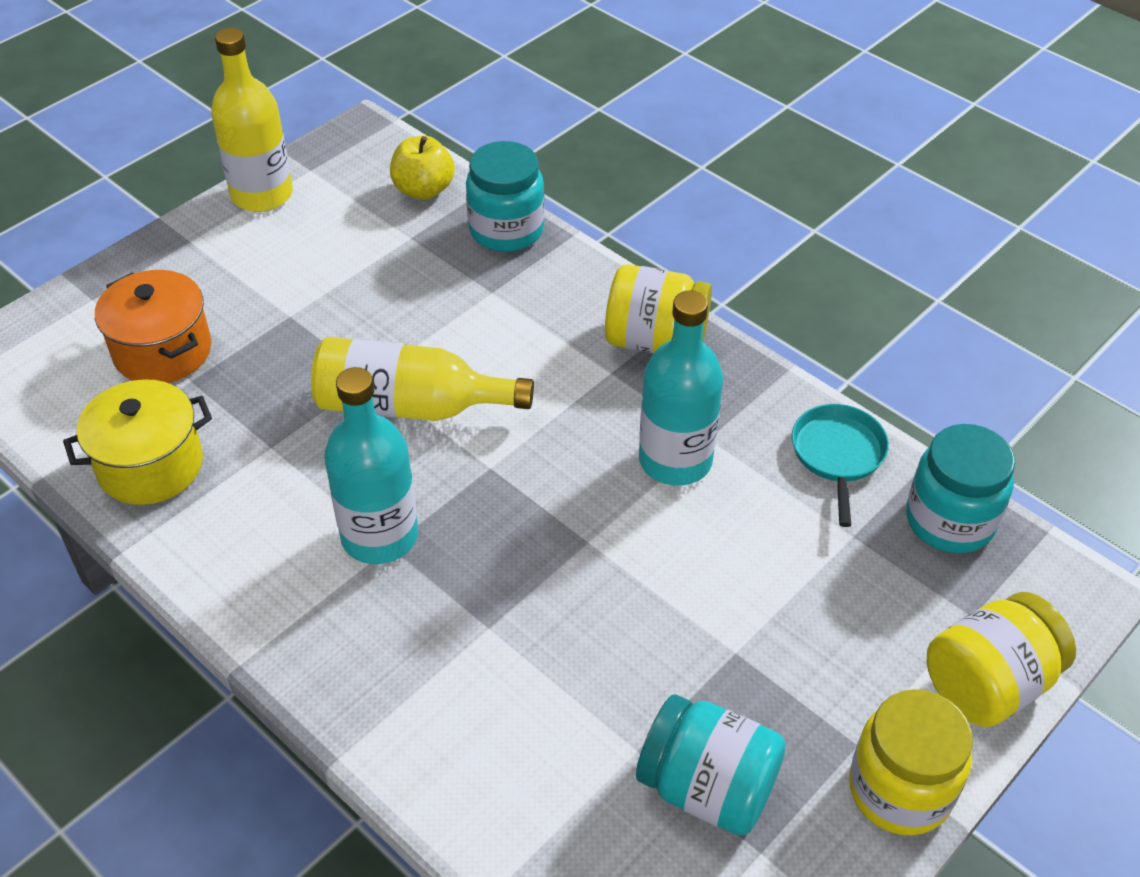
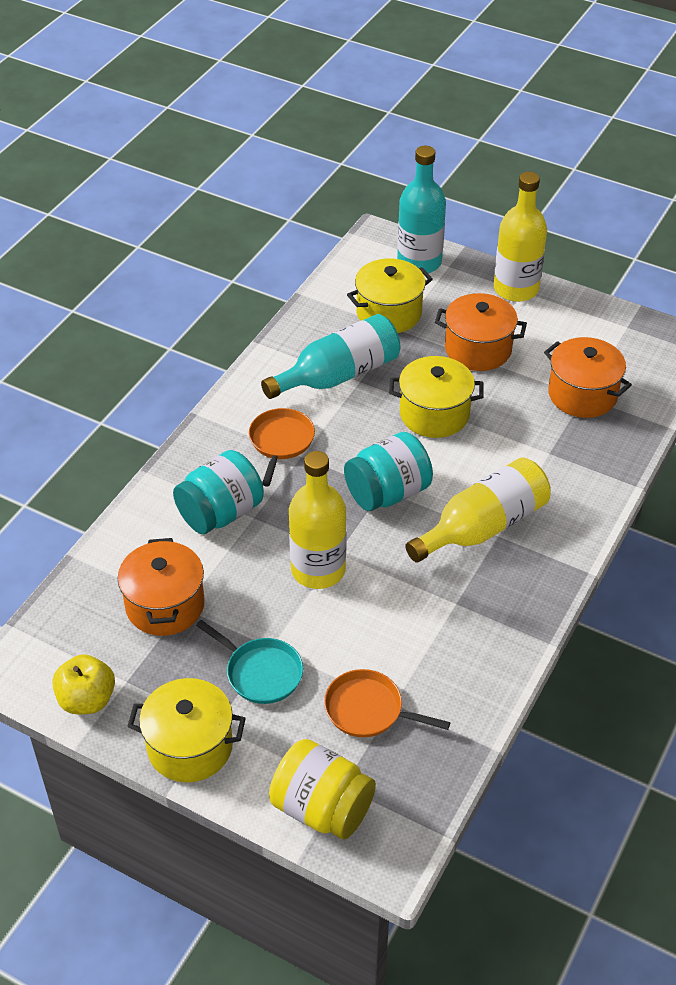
orange pan: none = 0 -> [249,408,315,486] [324,669,451,737] = 2
orange pot: [95,270,211,383] = 1 -> [118,538,205,636] [435,293,527,371] [544,337,632,418] = 3
turquoise jar: [466,141,545,252] [636,694,786,836] [906,424,1015,553] = 3 -> [173,450,264,534] [344,432,433,511] = 2
yellow bottle: [211,28,293,212] [311,337,534,421] = 2 -> [289,451,347,589] [405,457,551,563] [494,172,547,302] = 3
yellow jar: [605,264,712,354] [849,689,973,836] [927,592,1076,727] = 3 -> [269,739,376,840] = 1
yellow pot: [63,379,212,505] = 1 -> [127,678,246,782] [347,258,433,333] [389,356,484,438] = 3

